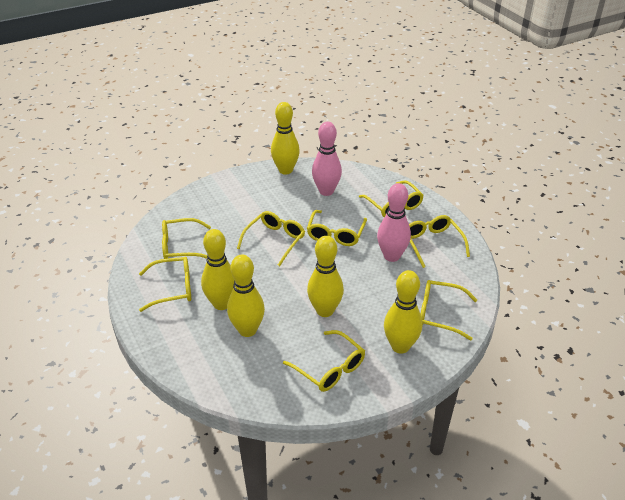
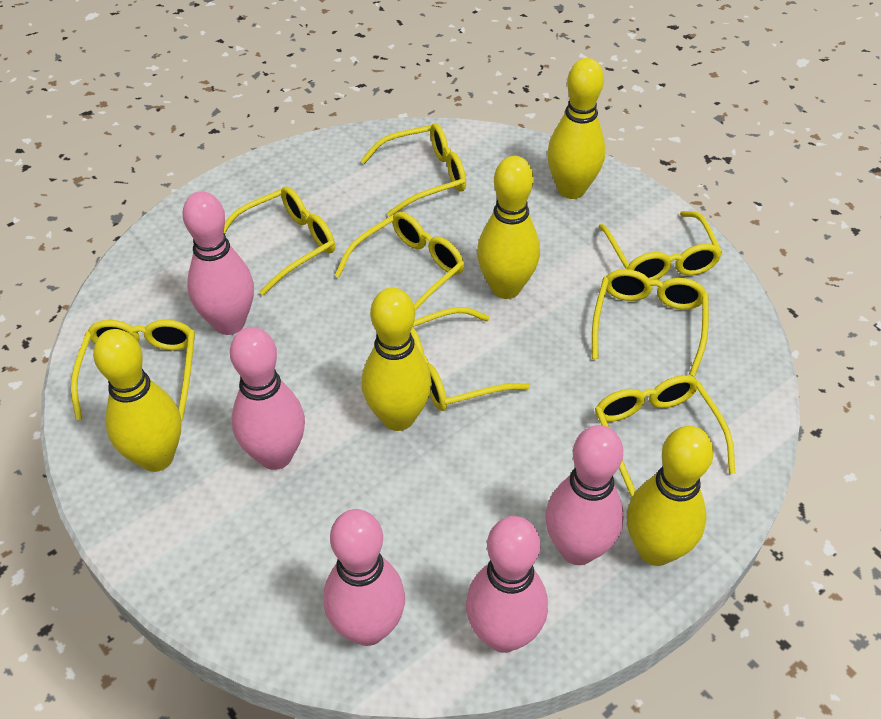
pink bowling pin: [312,122,342,196] [377,183,411,262] = 2 -> [183,191,254,335] [230,327,305,470] [323,509,405,646] [466,516,548,653] [545,425,624,565] = 5

